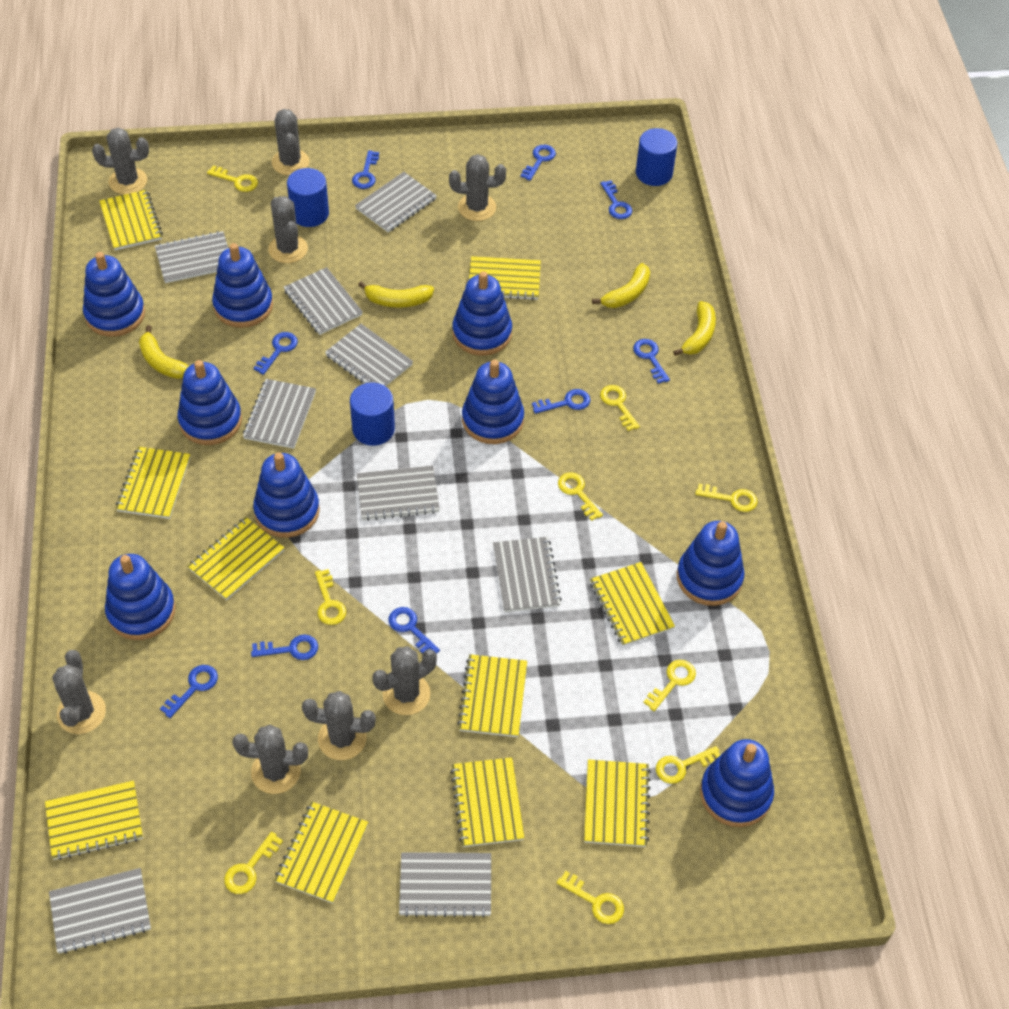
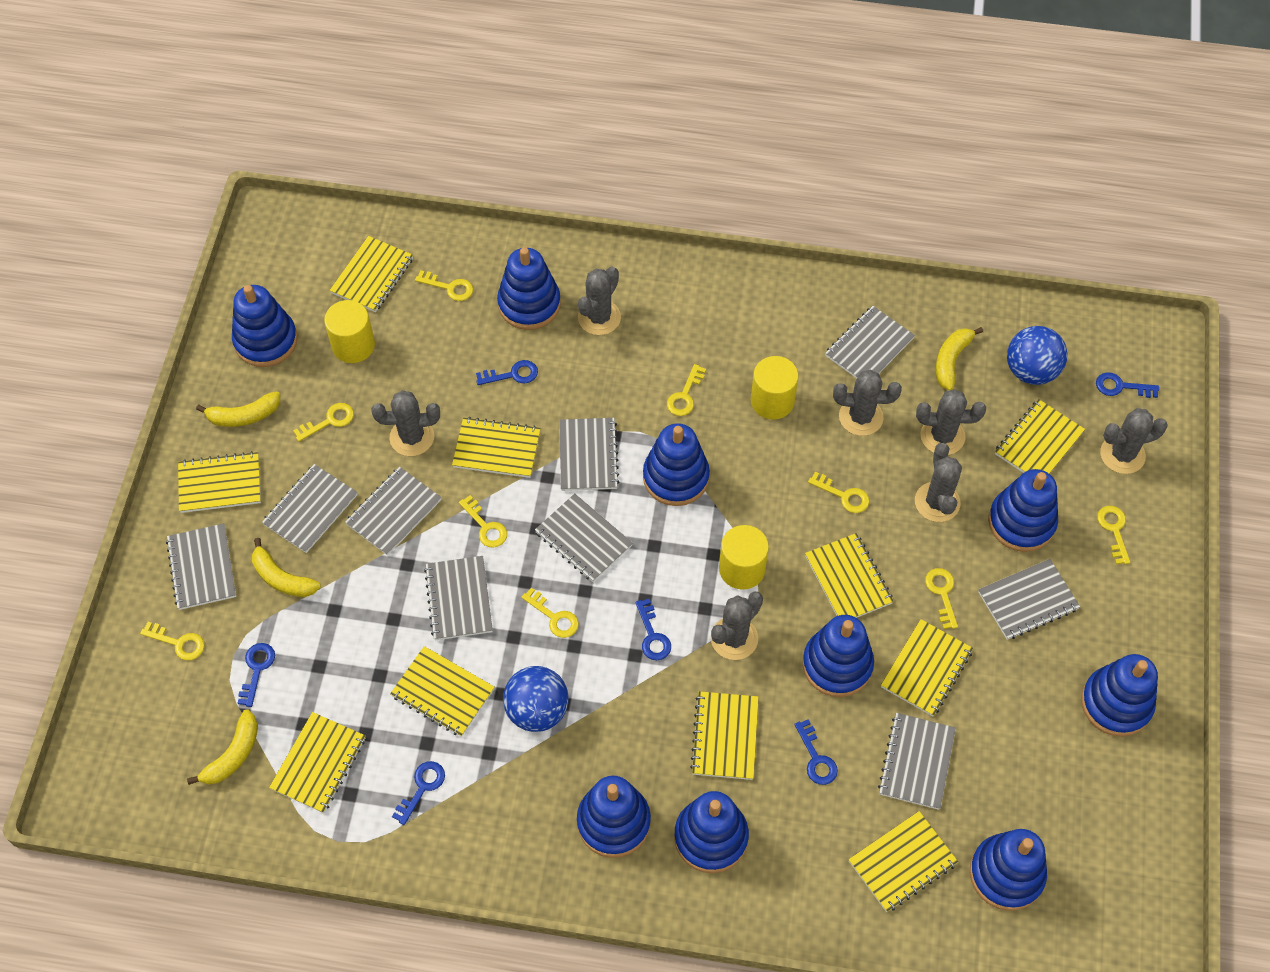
blue ball: none = 0 -> [503,666,569,732] [1007,326,1067,385] = 2
blue cylinder: [287,168,329,227] [350,383,395,446] [636,128,677,186] = 3 -> none = 0
blue key: [160,665,218,718] [251,634,318,660] [253,332,298,375] [352,150,379,189] [388,607,440,654] [520,145,556,181] [532,389,591,414] [600,180,632,219] [633,339,670,384] = 9 -> [238,643,275,707] [392,761,445,825] [476,360,538,385] [636,599,671,660] [794,719,838,785] [1096,372,1159,398] = 6
grey cactus: [52,650,106,734] [92,128,149,195] [232,724,308,794] [268,196,308,263] [272,109,309,175] [302,691,376,760] [372,646,437,715] [449,154,506,221] = 8 -> [371,390,440,456] [578,267,621,335] [711,592,763,660] [833,370,902,436] [915,443,962,522] [916,389,986,455] [1100,408,1168,474] = 7
yellow cylinder: none = 0 -> [324,300,375,363] [719,525,769,590] [751,356,799,420] = 3

